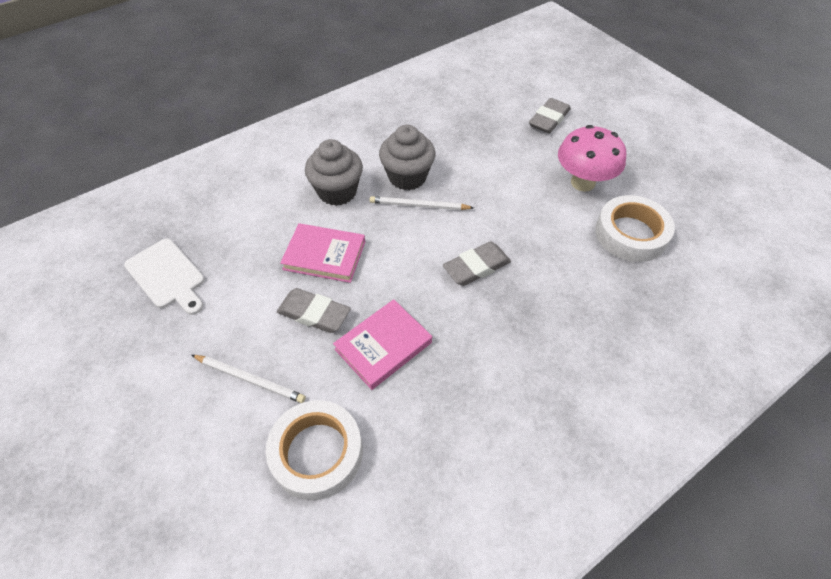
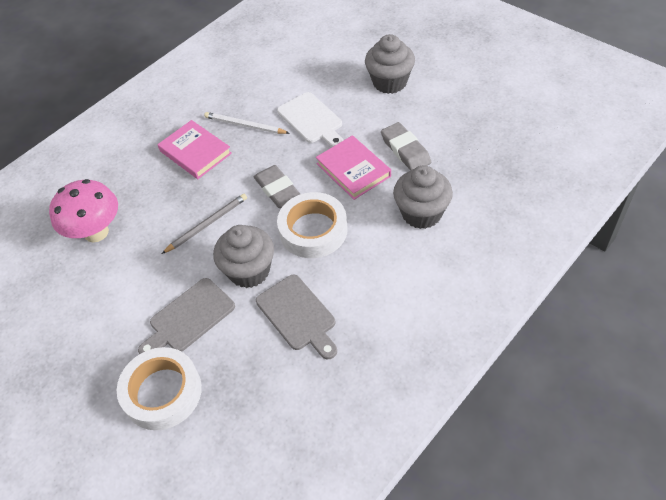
grey cupcake: [305,139,363,206] [379,125,436,190] = 2 -> [213,225,274,288] [365,34,415,94] [393,165,453,229] = 3
grey cutting board: none = 0 -> [138,278,235,354] [256,275,337,359] = 2
grey eraser: [277,288,351,333] [443,241,511,286] [529,98,571,133] = 3 -> [254,165,300,208] [381,122,431,170] = 2
grey pencil: none = 0 -> [162,194,247,254] = 1
white pencil: [192,355,306,403] [370,196,474,210] = 2 -> [204,112,289,134] = 1

